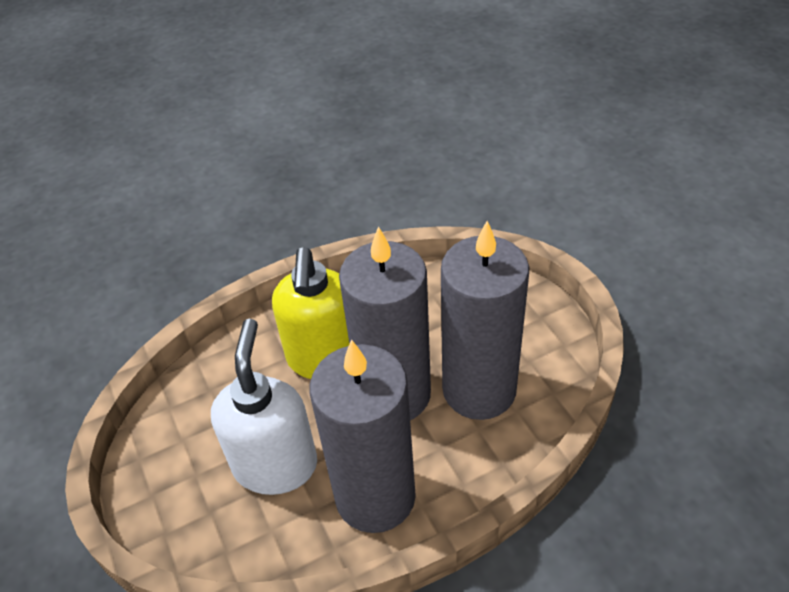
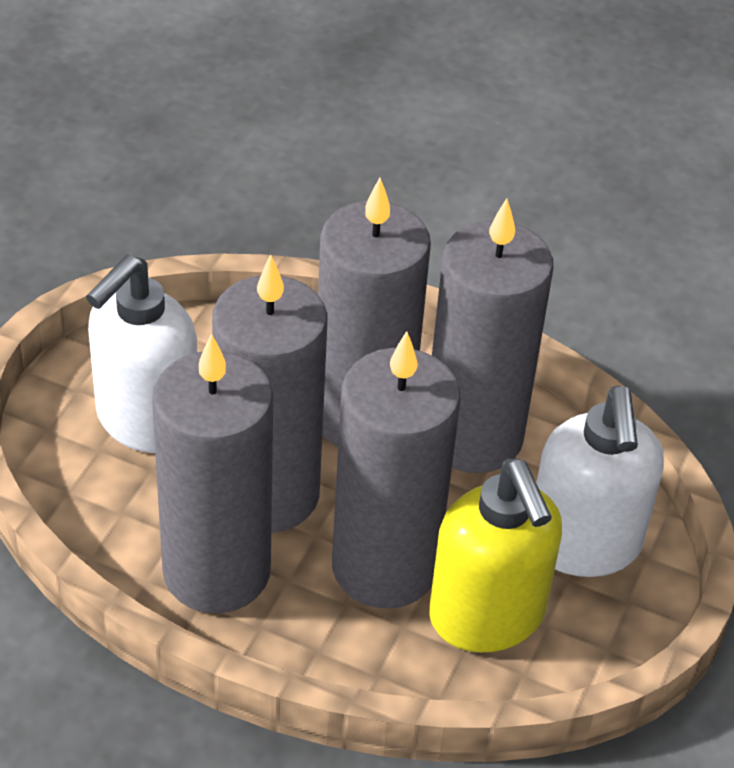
grey candle: [310,339,416,533] [339,226,431,420] [441,221,529,420] = 3 -> [152,334,273,613] [212,255,328,533] [318,178,431,447] [332,331,461,608] [432,198,553,473] = 5
white soap dispenser: [211,319,317,495] = 1 -> [86,255,197,453] [536,386,664,577] = 2

